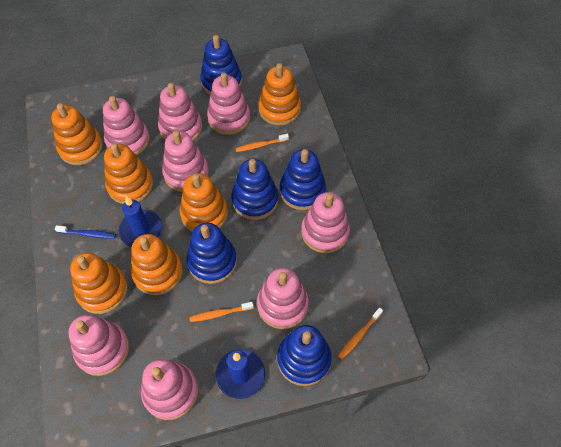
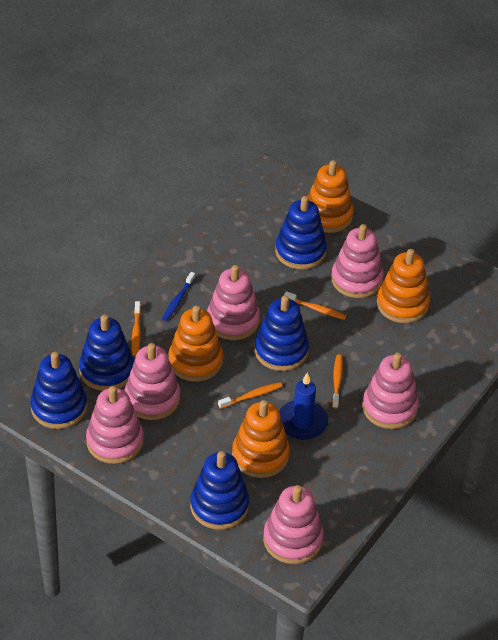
blue candle: [118,196,163,247] [216,349,265,399] = 2 -> [279,372,328,440] = 1
orange stacking toy: [51,103,103,165] [70,253,128,314] [104,143,153,204] [131,234,183,295] [180,173,228,232] [258,63,301,126] = 6 -> [168,305,223,382] [232,400,290,478] [308,160,354,233] [377,249,430,323] = 4
orange toothbrush: [189,302,254,322] [235,134,289,152] [338,308,383,359] = 3 -> [132,301,141,356] [218,382,282,409] [284,291,346,320] [332,354,343,409] = 4
pink stacking toy: [68,315,129,376] [103,96,150,156] [141,359,198,420] [158,83,202,141] [162,130,209,192] [207,73,250,135] [257,268,309,329] [301,192,350,253] = 8 -> [86,386,144,464] [125,343,180,420] [207,265,260,340] [263,485,324,564] [331,224,384,298] [362,353,419,429] = 6

